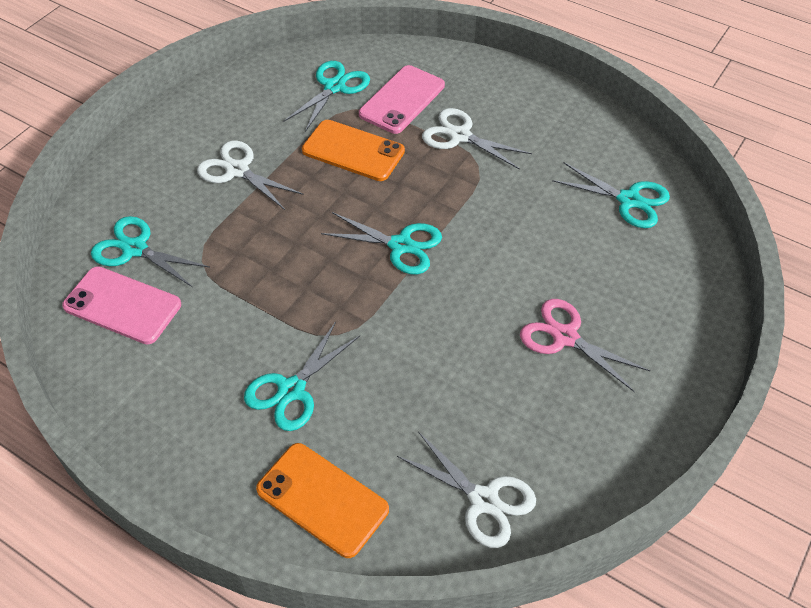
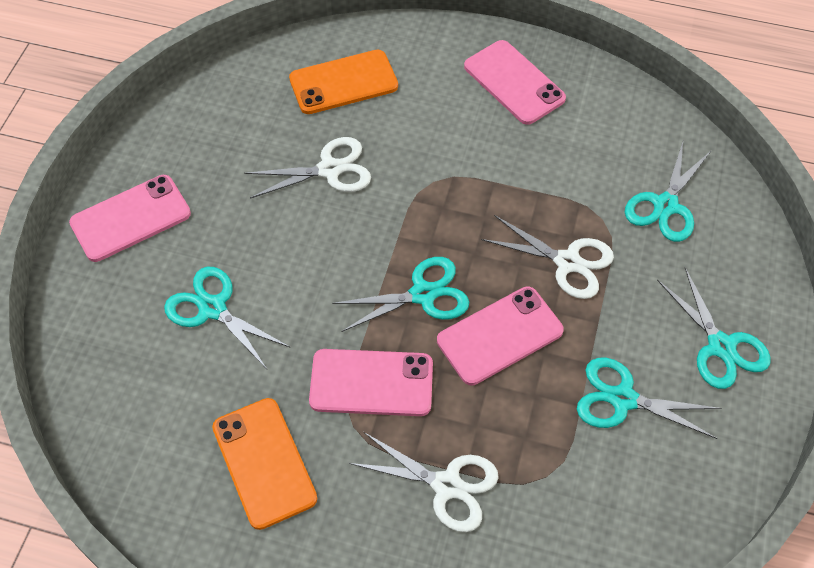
pink phone: [62,266,181,344] [359,65,445,134] = 2 -> [69,175,191,262] [309,349,433,416] [437,286,564,385] [464,40,566,125] = 4
pink scissors: [520,299,650,392] = 1 -> none = 0

